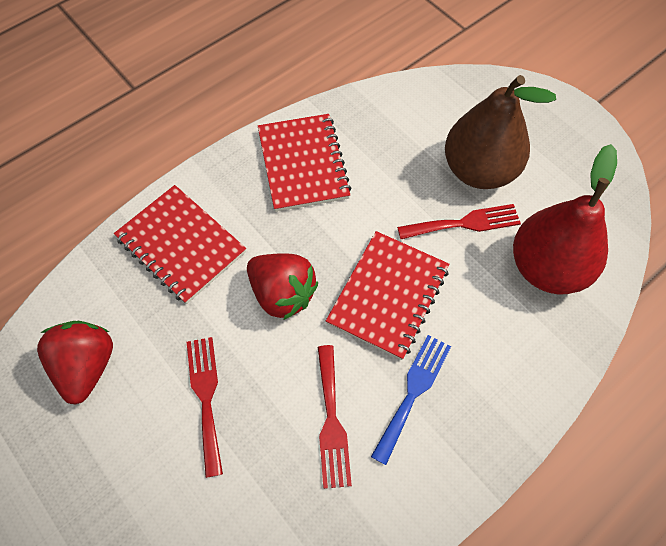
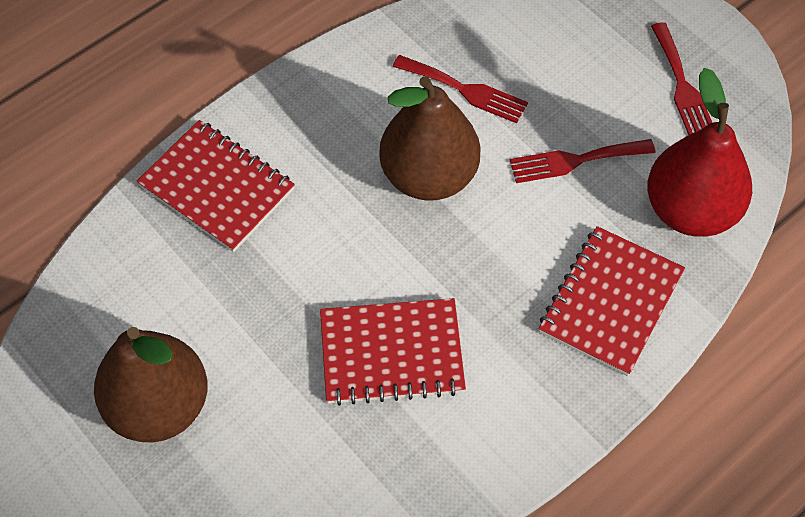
blue fork: [371,335,451,465] = 1 -> none = 0
brown pear: [445,75,556,189] = 1 -> [94,327,207,442] [379,76,480,201] = 2
red strawberry: [37,321,113,405] [247,253,318,320] = 2 -> none = 0

